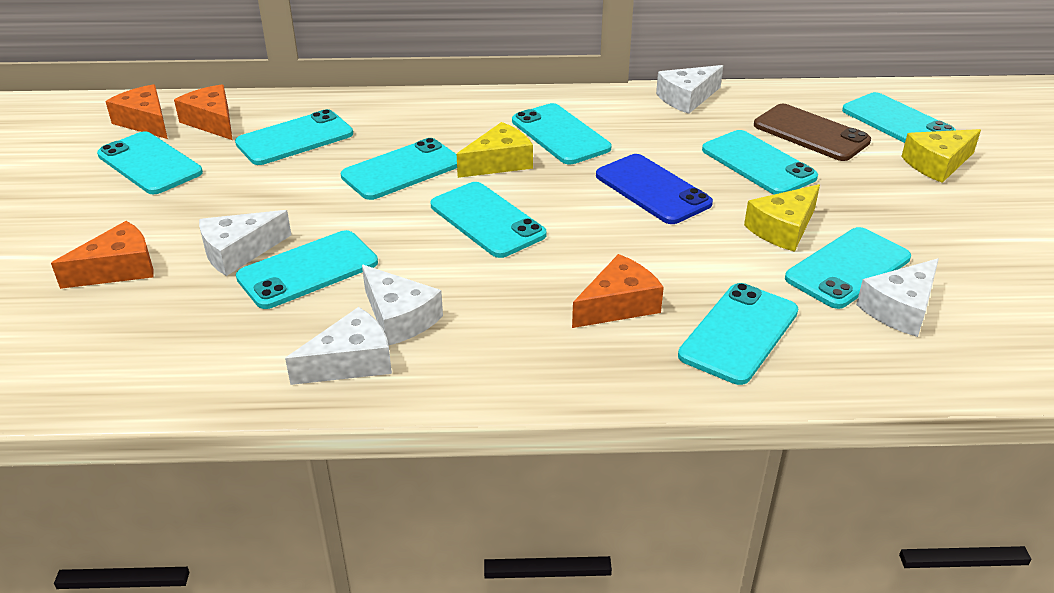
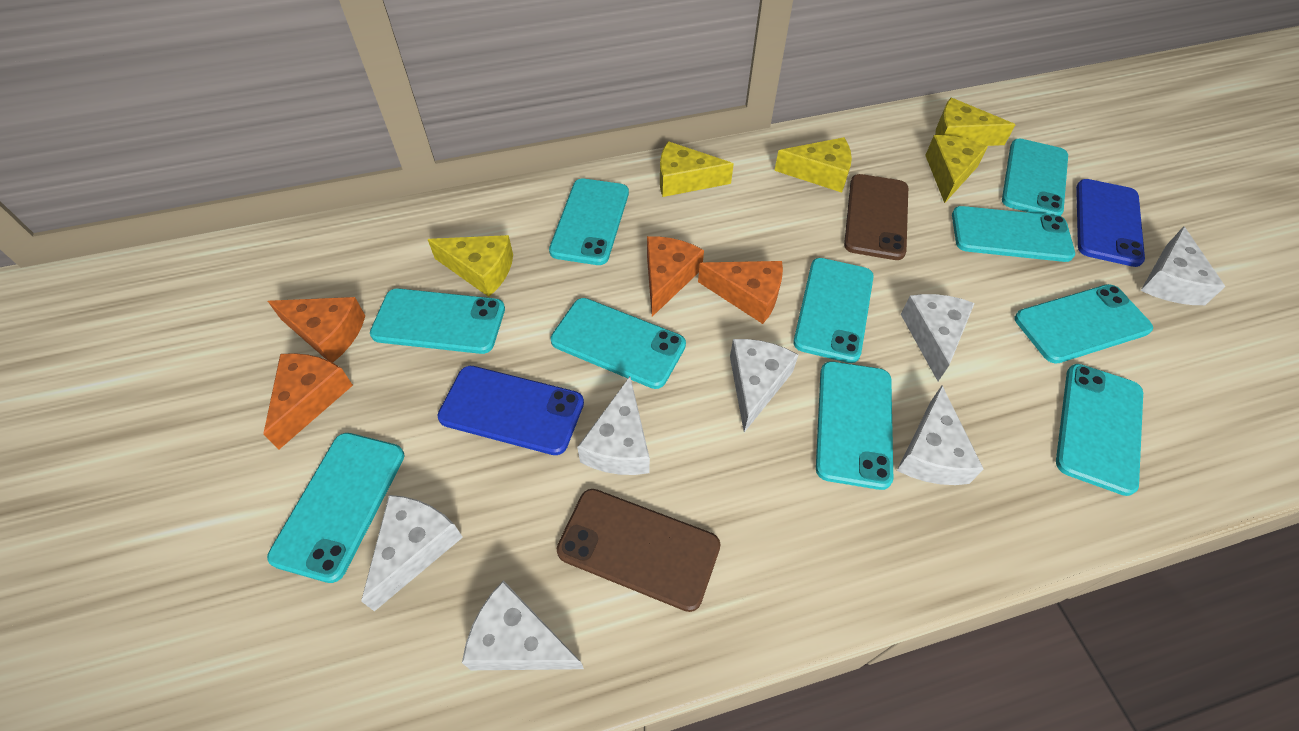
blue phone: [596,154,713,224] = 1 -> [437,366,584,455] [1076,179,1145,267] = 2
brown phone: [754,104,871,161] = 1 -> [557,489,720,612] [844,174,908,260] = 2
white cheese: [199,210,291,276] [285,307,392,385] [362,265,443,345] [656,65,723,114] [856,259,939,337] = 5 -> [361,495,463,611] [462,580,584,670] [577,377,650,475] [730,339,798,432] [897,386,984,485] [901,294,975,381] [1141,226,1225,305] = 7
yellow cheese: [457,122,533,178] [744,184,820,252] [901,129,981,183] = 3 -> [428,235,513,297] [660,141,734,197] [774,137,852,193] [925,135,988,203] [935,98,1015,146] = 5

